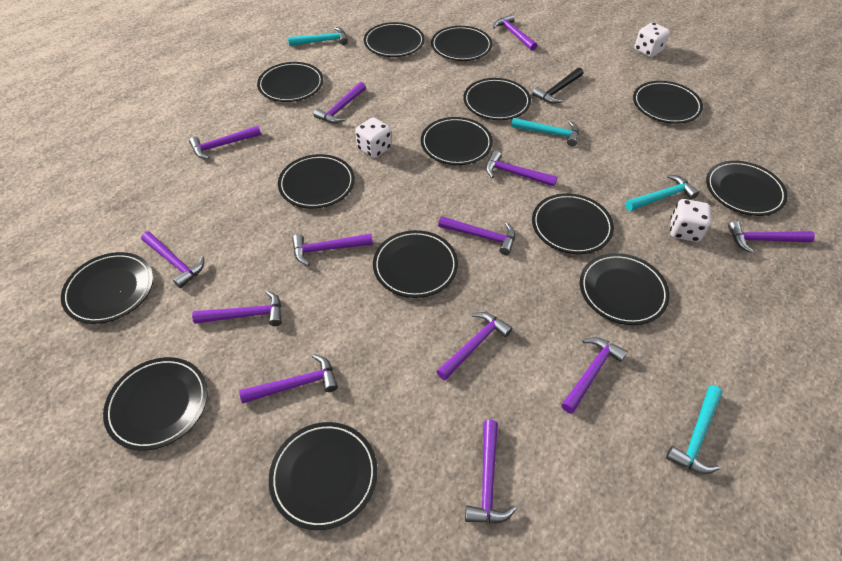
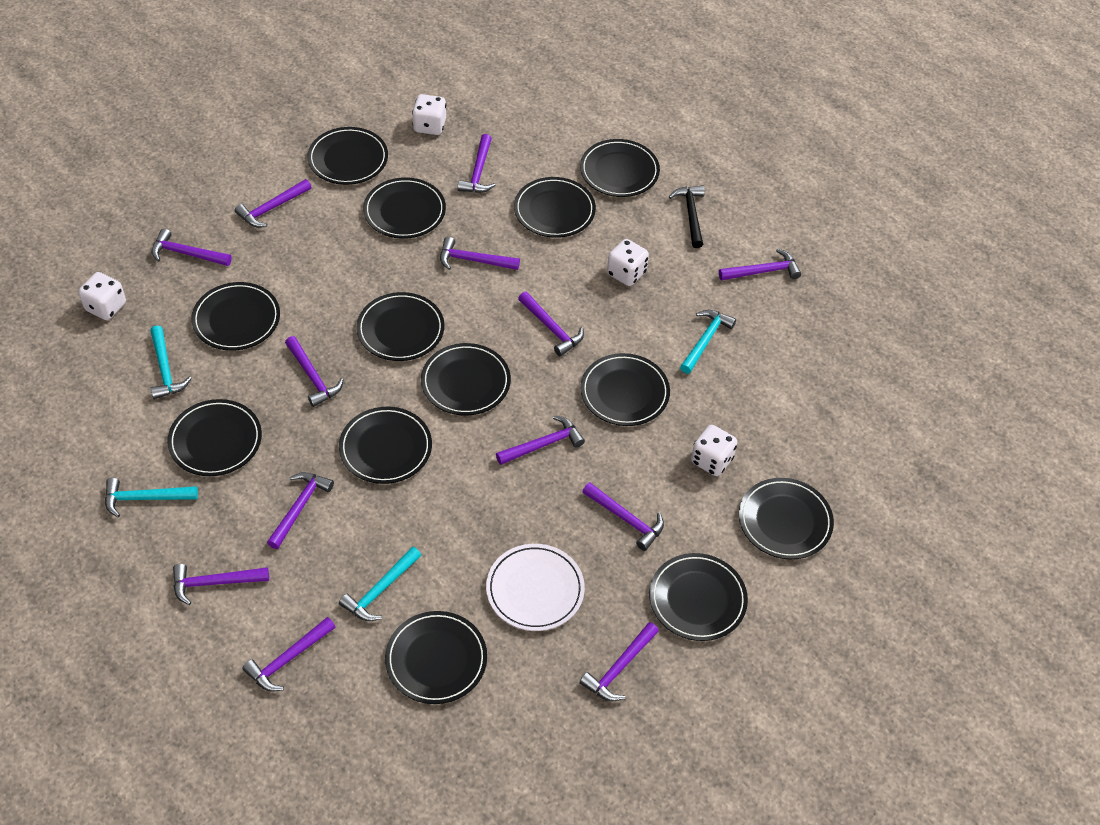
black plate: [61,252,153,324] [103,357,208,451] [257,62,324,102] [269,422,378,530] [278,154,355,209] [364,22,425,57] [373,230,458,298] [421,117,493,165] [431,26,492,61] [463,78,531,120] [532,193,614,254] [580,253,670,325] [633,81,703,124] [706,161,788,216] = 14 -> [167,399,262,476] [191,282,280,351] [307,127,388,185] [339,407,432,484] [357,292,444,361] [363,177,446,239] [385,611,487,704] [421,343,511,416] [514,177,596,238] [580,139,660,197] [580,353,670,426] [649,553,748,641] [739,478,834,559] = 13
white dice: [355,117,392,158] [635,22,670,57] [670,199,711,242] = 3 -> [79,272,126,320] [412,94,446,135] [607,239,649,286] [691,425,737,476] = 4
white plate: none = 0 -> [486,544,585,631] = 1

